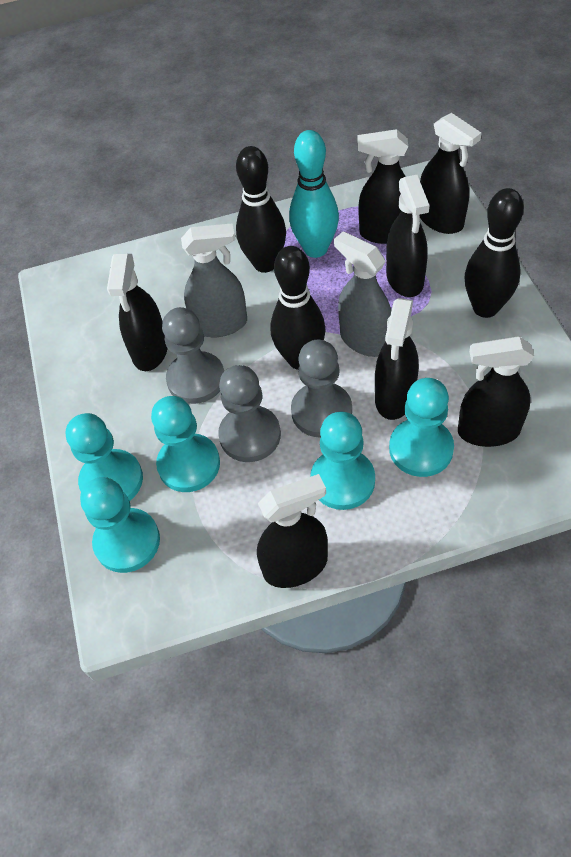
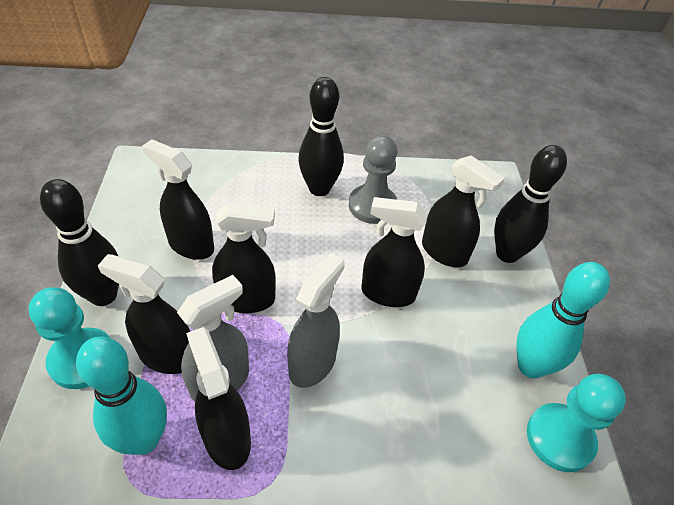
black spray bottle: [107,254,168,371] [257,474,328,588] [358,129,408,244] [375,298,419,420] [386,175,430,297] [420,113,482,234] [458,337,534,447] = 7 -> [98,254,190,374] [142,139,214,260] [186,327,251,470] [212,202,276,313] [361,197,428,307] [422,155,505,267] = 6
grey pawn: [162,307,224,404] [218,365,281,462] [291,340,352,437] = 3 -> [349,136,397,224] = 1
turquoise bowling pin: [289,130,339,258] = 1 -> [76,337,167,455] [517,262,610,378] = 2
turquoise pawn: [66,413,143,501] [80,477,160,573] [151,396,220,492] [310,412,375,510] [389,378,454,477] = 5 -> [29,287,110,389] [527,374,626,472] = 2

